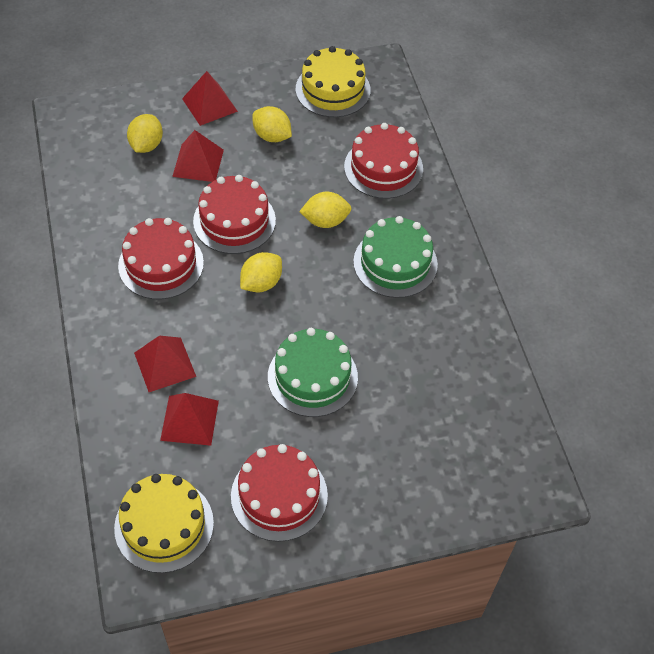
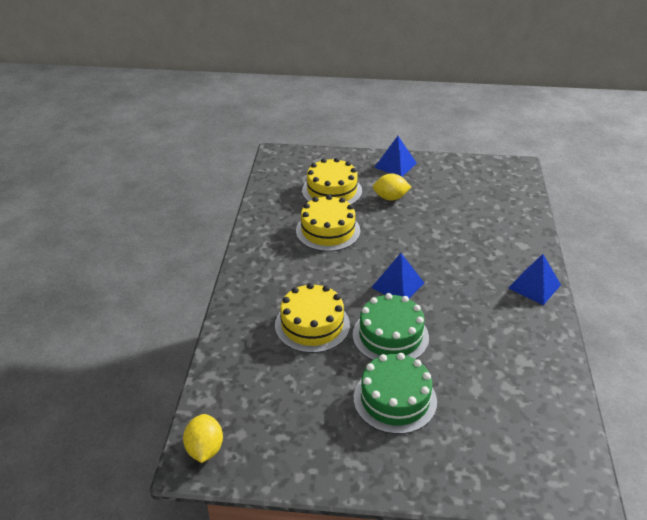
blue pyramid: none = 0 -> [371,253,424,298] [374,136,417,177] [509,254,561,305] = 3
red cake: [118,218,204,299] [193,175,276,254] [231,444,328,542] [344,123,423,199] = 4 -> none = 0
red pyramid: [134,335,196,392] [160,393,219,446] [172,130,224,182] [182,71,238,126] = 4 -> none = 0
yellow cake: [114,474,214,573] [296,46,371,117] = 2 -> [275,283,350,353] [296,195,360,252] [302,158,362,205] = 3
yellow lemon: [127,114,163,153] [240,252,282,292] [252,106,292,142] [299,192,352,228] = 4 -> [183,414,223,463] [373,173,411,201] = 2

